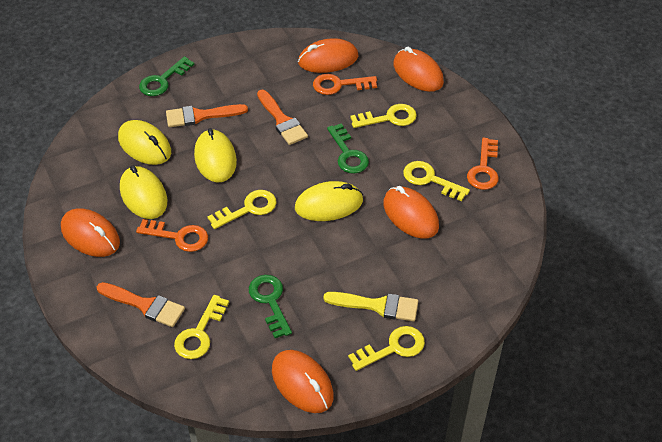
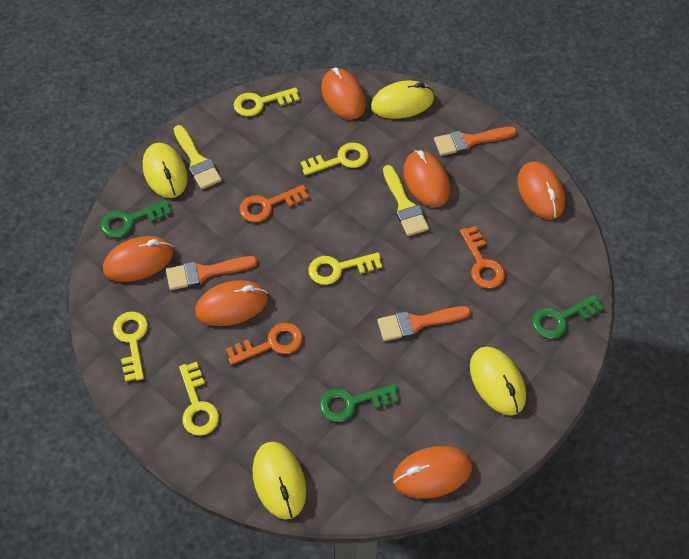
orange mouse: [61,208,120,257] [272,350,334,413] [298,38,358,73] [383,186,439,239] [393,47,444,92] = 5 -> [103,236,174,282] [195,280,268,326] [321,67,366,120] [393,446,472,499] [403,150,450,207] [517,162,565,219] = 6
yellow brush: [323,292,418,321] = 1 -> [174,125,222,189] [383,165,429,236] = 2

